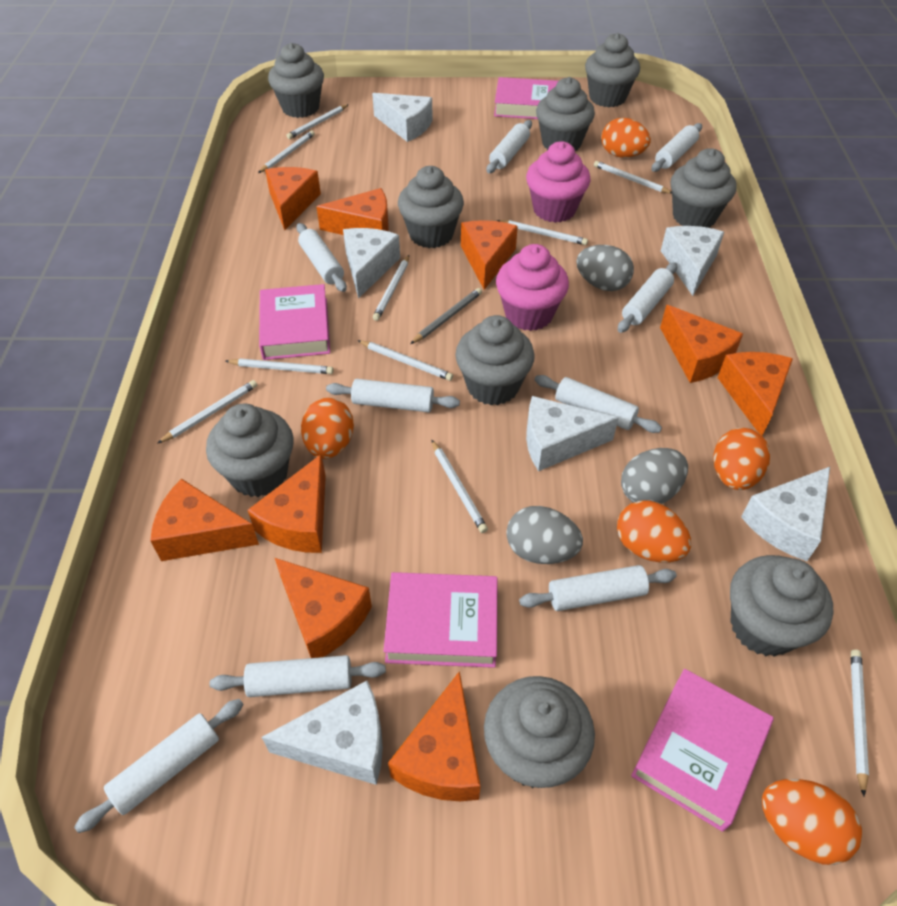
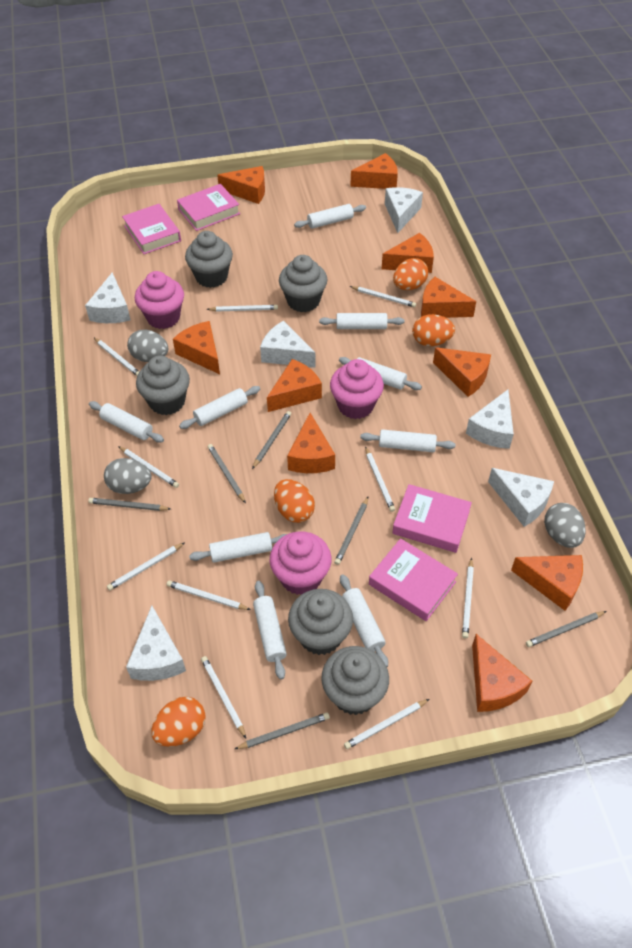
grey cupcake: [206,403,293,497] [268,42,324,118] [398,166,464,248] [455,315,535,405] [484,676,595,788] [536,77,595,151] [585,33,640,107] [671,148,736,228] [730,555,833,657] = 9 -> [136,355,190,415] [185,231,233,288] [279,255,327,312] [288,589,353,655] [321,646,389,715] = 5
grey pencil: [410,288,482,344] = 1 -> [88,498,170,511] [208,444,246,503] [235,713,330,749] [252,411,291,469] [334,497,368,565] [526,611,607,647] = 6
orange cheese: [150,479,259,561] [248,454,326,553] [265,167,321,230] [275,558,372,658] [316,188,389,235] [388,671,480,801] [461,220,518,290] [660,305,743,383] [717,352,793,436] = 9 -> [173,321,220,374] [217,166,265,204] [267,359,322,412] [287,413,335,473] [350,153,398,189] [382,233,434,273] [421,277,476,318] [433,347,491,397] [472,634,532,712] [511,555,583,611] = 10
orange egg: [301,398,354,459] [601,118,651,158] [617,500,691,563] [713,428,770,490] [762,779,862,865] = 5 -> [151,697,206,747] [274,479,315,523] [393,258,428,290] [412,314,455,346] = 4
pink cupcake: [496,244,569,331] [526,141,591,223] = 2 -> [135,271,184,329] [269,532,332,595] [330,359,384,419] = 3

